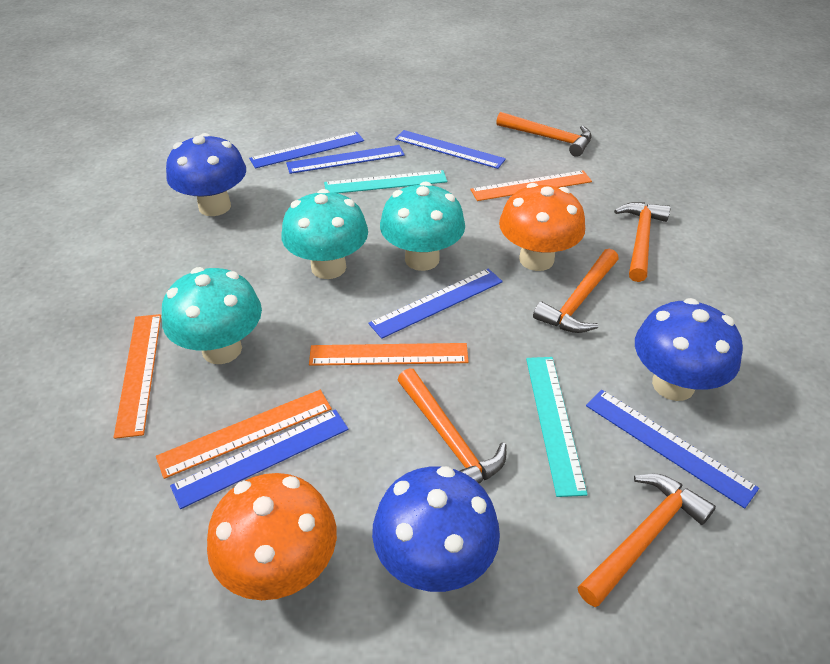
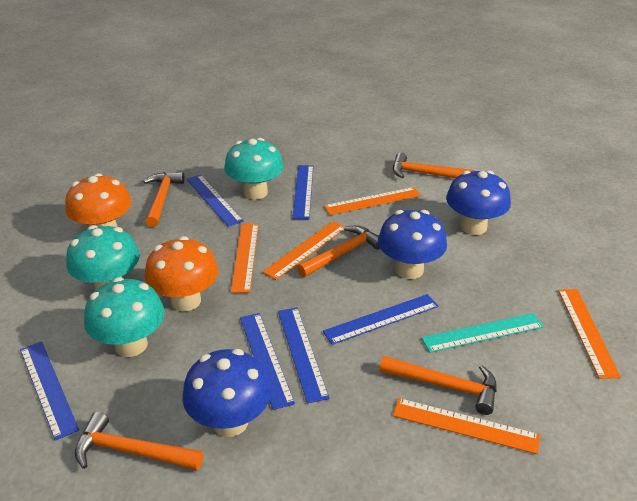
orange ruler: [114,314,161,439] [156,390,332,479] [309,343,469,366] [470,170,592,201] = 4 -> [231,224,259,293] [262,221,344,280] [324,187,421,215] [393,398,540,454] [558,289,621,379] = 5
turquoise ruler: [324,170,447,193] [526,357,588,497] = 2 -> [421,313,544,353] = 1

